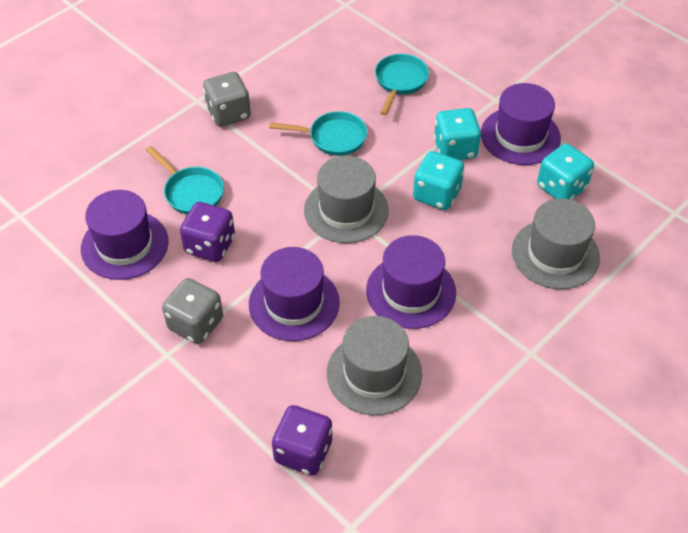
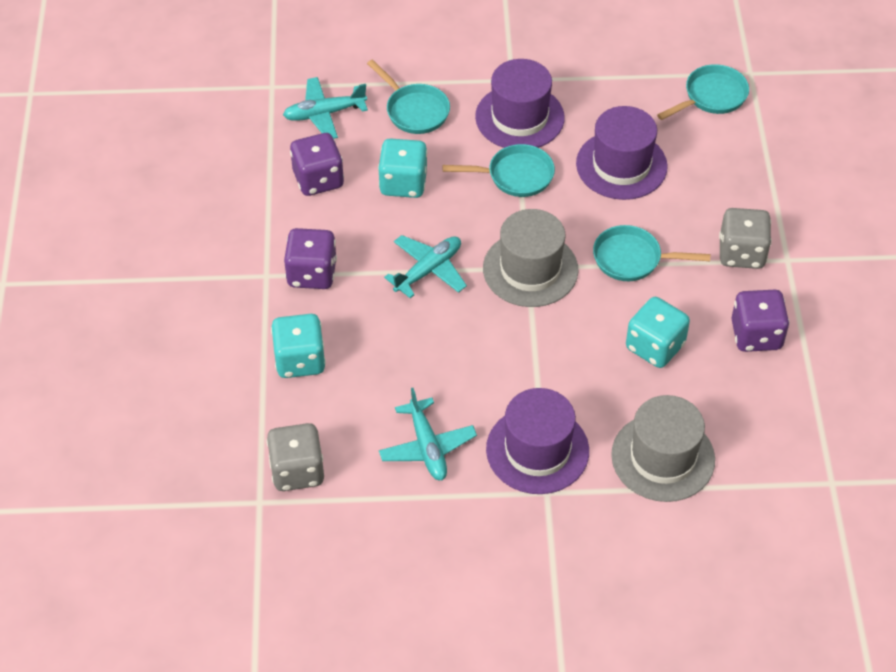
grey hat: [304,156,389,243] [327,316,422,415] [512,199,600,289] = 3 -> [483,209,578,307] [611,395,715,502] = 2
purple dice: [180,202,235,262] [272,405,332,475] = 2 -> [284,228,337,289] [290,133,344,196] [731,290,790,352] = 3
purple hat: [81,190,168,280] [249,247,340,341] [366,235,456,329] [481,83,561,165] = 4 -> [475,59,565,148] [486,388,589,494] [576,106,668,200] = 3
turquoise pan: [146,146,224,215] [269,111,367,156] [375,54,429,115] = 3 -> [367,59,450,134] [443,144,555,197] [593,225,710,281] [657,64,749,120] = 4
turquoise plane: none = 0 -> [283,77,368,139] [379,388,477,480] [384,235,467,298] = 3

